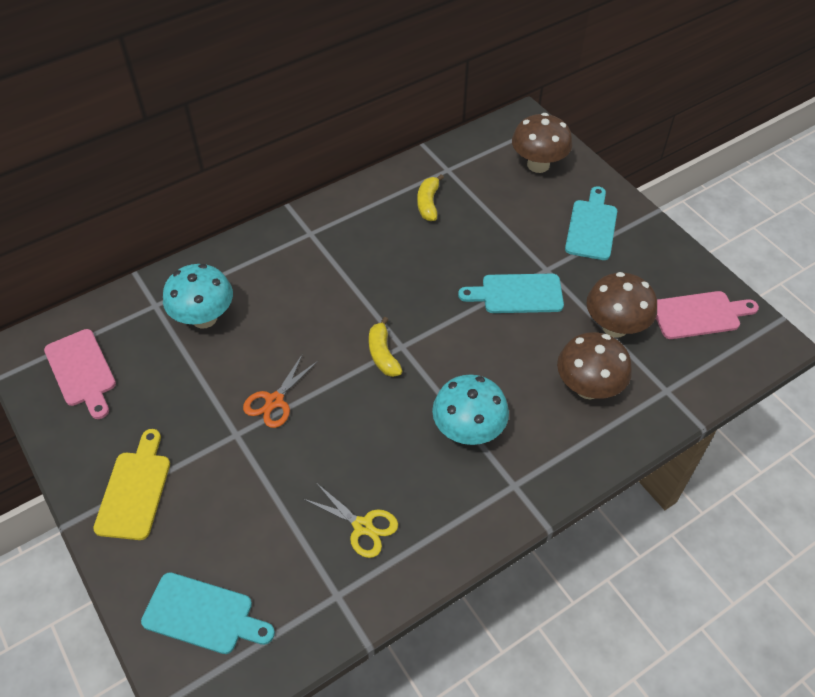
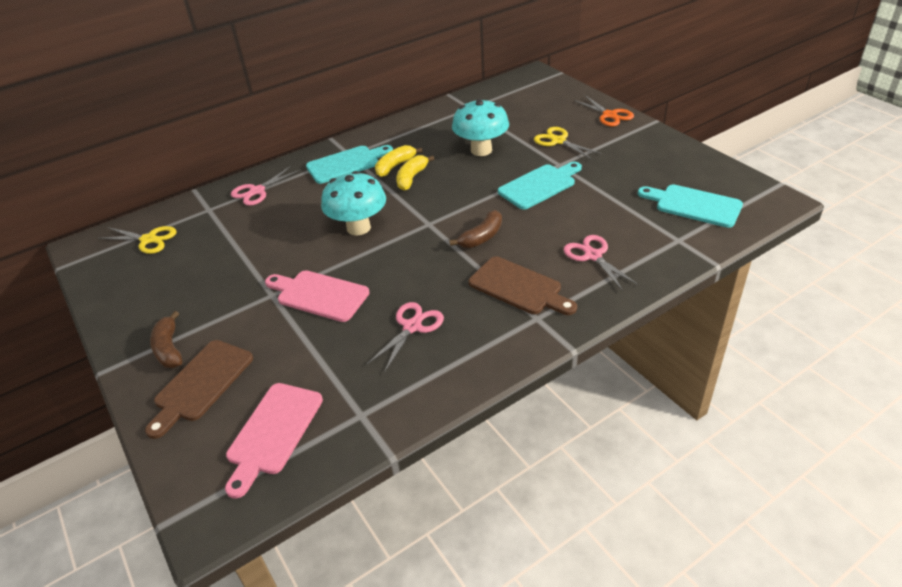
brown banana: none = 0 -> [150,311,182,368] [449,210,502,248] = 2
brown cutting board: none = 0 -> [145,340,253,439] [469,256,577,315] = 2
brown mushroom: [512,113,573,173] [557,332,632,399] [587,272,657,338] = 3 -> none = 0
pink scissors: none = 0 -> [231,166,301,206] [366,302,444,373] [564,235,639,291] = 3
yellow cutting board: [93,429,170,540] = 1 -> none = 0
yellow scissors: [304,483,398,558] = 1 -> [98,226,177,254] [534,127,602,159] = 2

